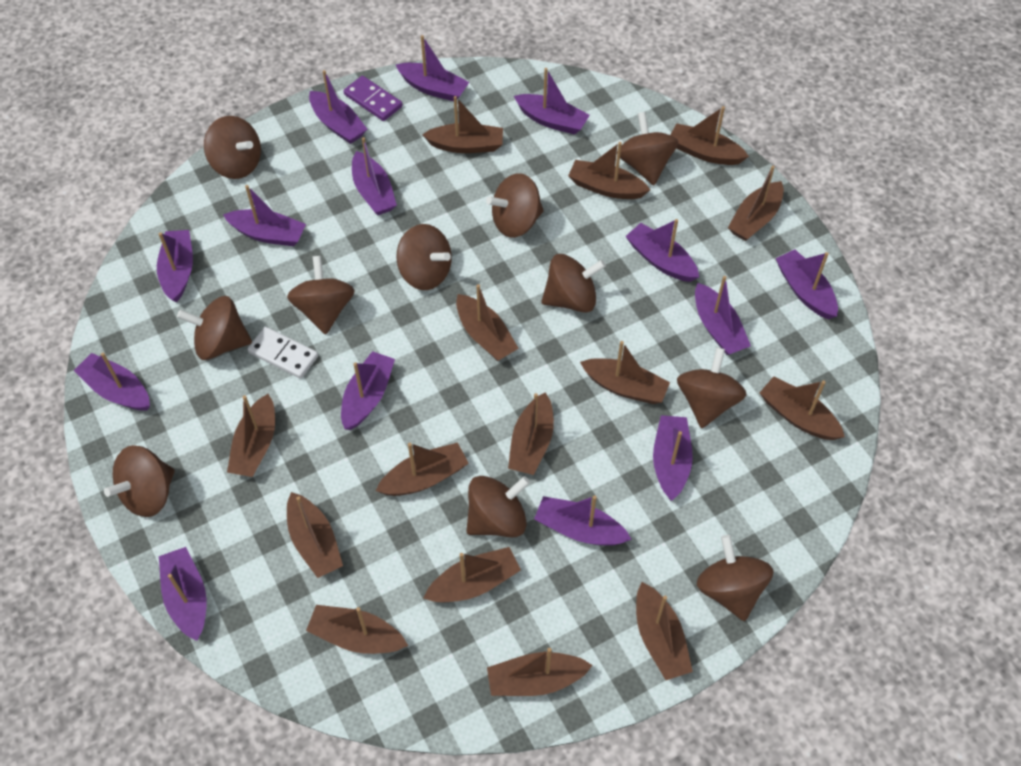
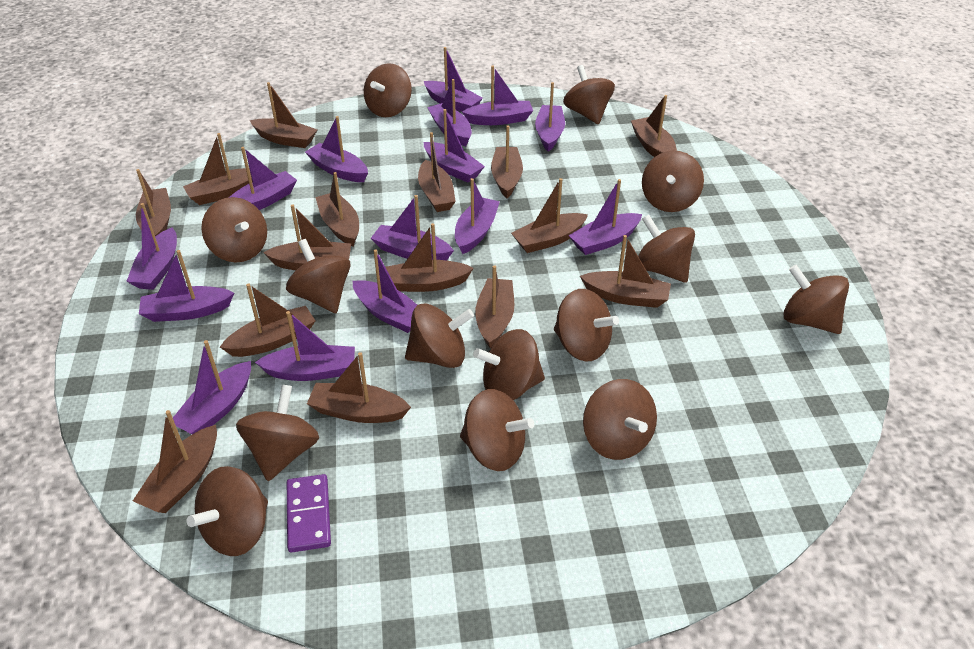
brown spinning top: [104,445,175,517] [177,296,252,360] [204,116,261,179] [287,256,355,335] [397,224,452,290] [466,476,530,537] [486,173,544,238] [541,254,606,313] [617,112,678,185] [677,347,747,428] [697,535,773,621] = 11 -> [187,466,268,556] [201,197,267,262] [236,384,319,481] [286,239,351,313] [364,63,412,117] [405,303,474,368] [460,389,534,471] [473,329,545,400] [554,289,619,362] [563,65,615,124] [583,379,657,460] [638,214,695,283] [642,151,704,212] [783,265,849,334] = 14
purple boat: [74,353,150,410] [157,230,193,303] [159,547,206,641] [223,185,306,246] [309,70,367,144] [341,351,395,430] [352,137,397,215] [396,35,469,101] [514,68,590,135] [534,495,632,546] [626,219,699,282] [653,415,693,501] [695,276,751,355] [775,249,838,319] = 14 -> [126,203,177,290] [139,250,234,322] [169,340,251,434] [229,147,297,210] [255,311,355,381] [305,116,368,182] [353,249,417,333] [371,195,454,260] [424,47,483,112] [424,109,485,183] [427,79,472,146] [455,178,500,254] [462,65,533,125] [535,82,565,152] [569,179,642,255] = 15
white domino: [247,327,318,379] = 1 -> none = 0

